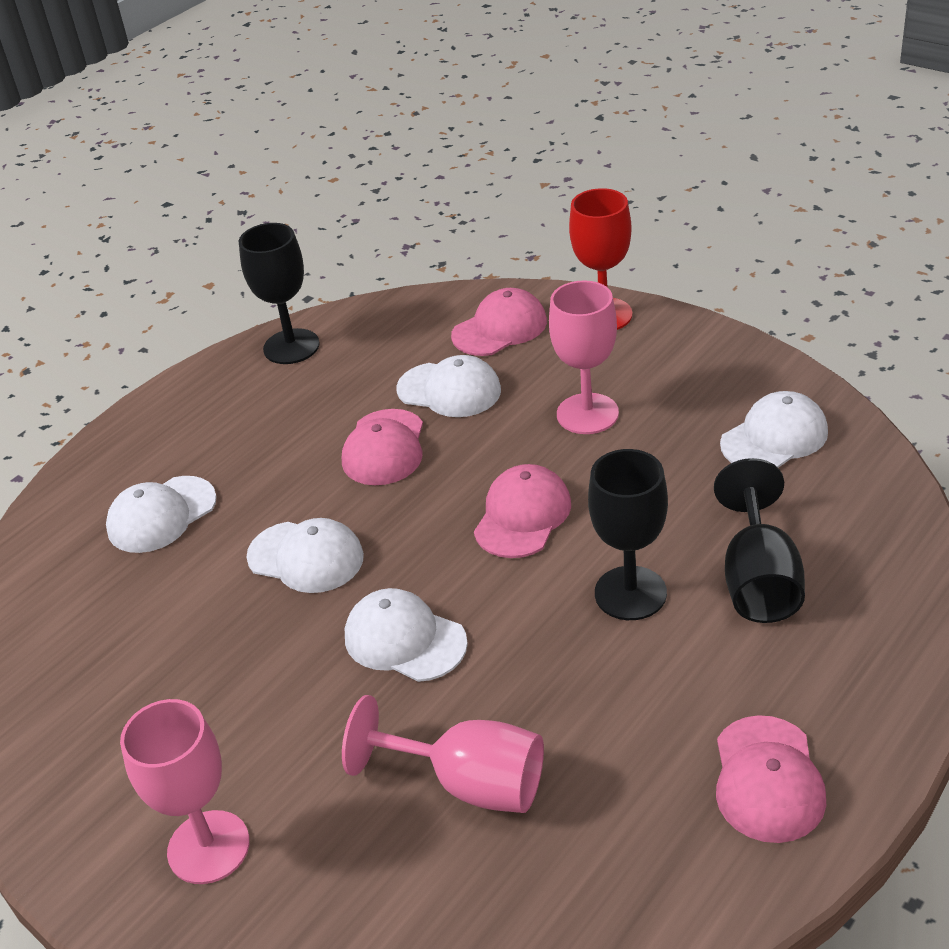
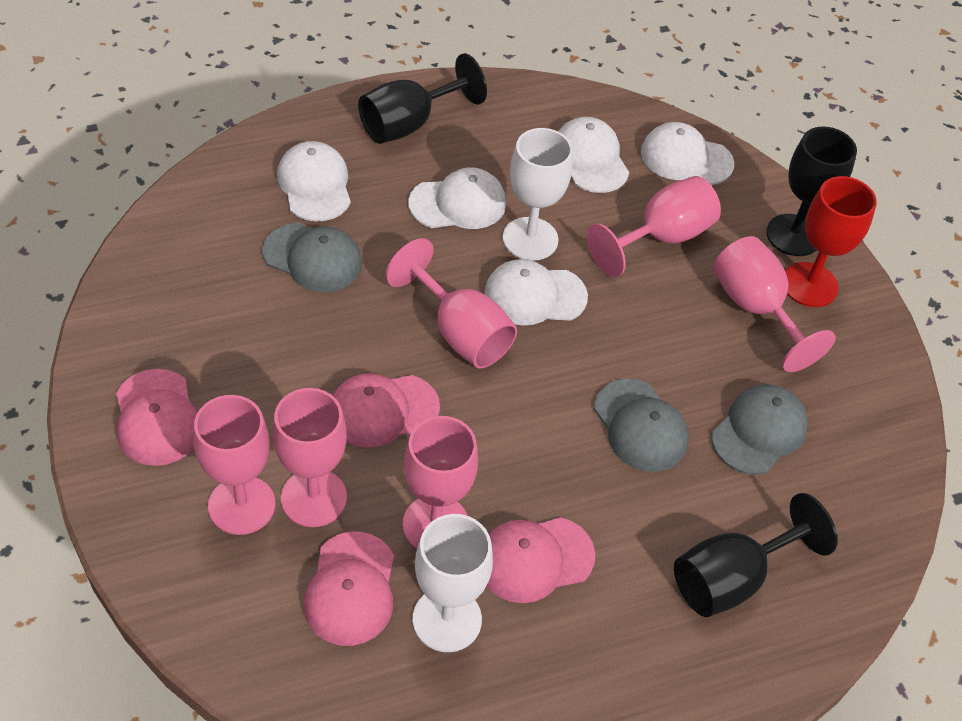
grey cap: none = 0 -> [262,223,362,292] [594,379,689,472] [711,384,808,475] = 3
pink goblet: [120,699,250,884] [342,695,544,813] [549,280,619,434] = 3 -> [194,395,275,535] [272,388,347,527] [386,238,517,368] [403,416,478,549] [587,176,721,277] [713,236,836,372] = 6
white goblet: none = 0 -> [412,514,493,652] [503,128,573,261] = 2

